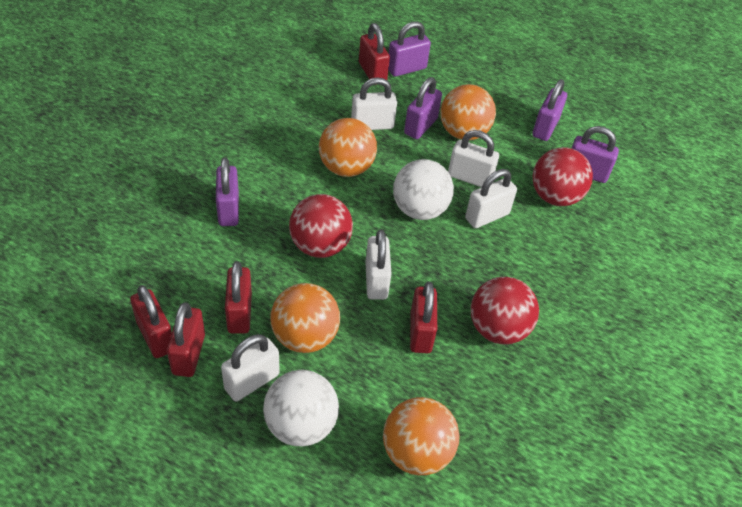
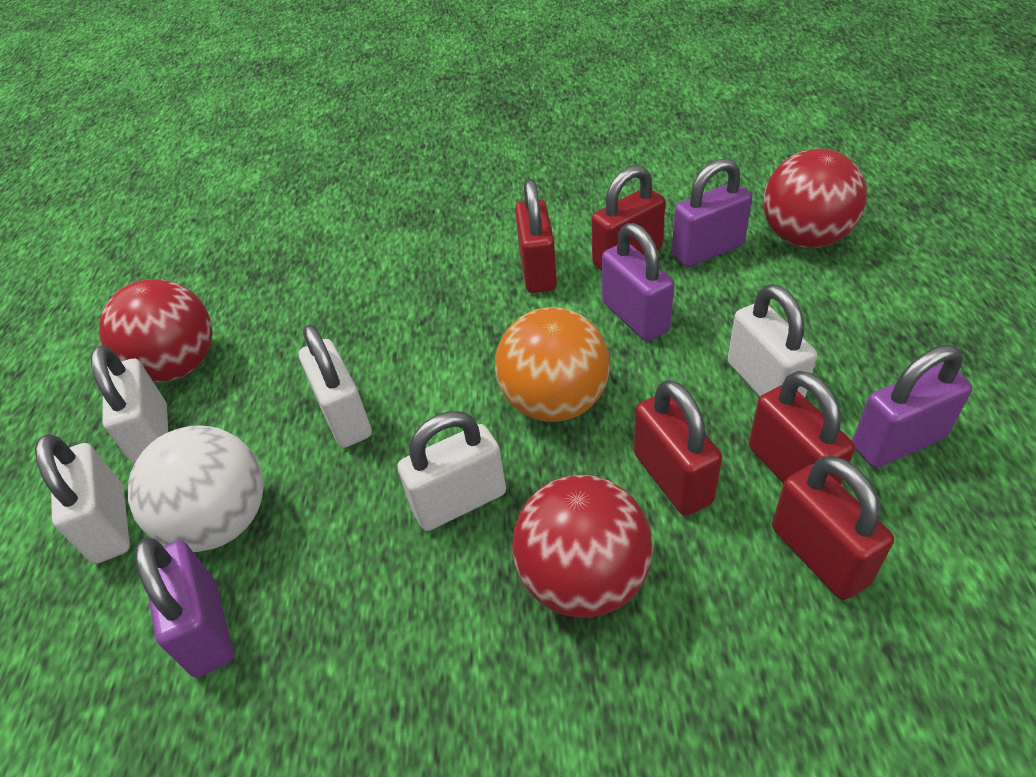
orange ball: [271,283,340,353] [319,118,377,177] [383,397,459,475] [440,84,496,140] = 4 -> [495,307,610,422] = 1
purple padlock: [216,157,239,226] [389,21,431,77] [404,77,442,139] [532,79,567,141] [571,126,619,183] = 5 -> [135,538,233,678] [602,223,674,341] [672,158,752,267] [852,345,972,468] = 4
white ball: [263,370,339,446] [393,159,454,220] = 2 -> [128,426,264,552] = 1

